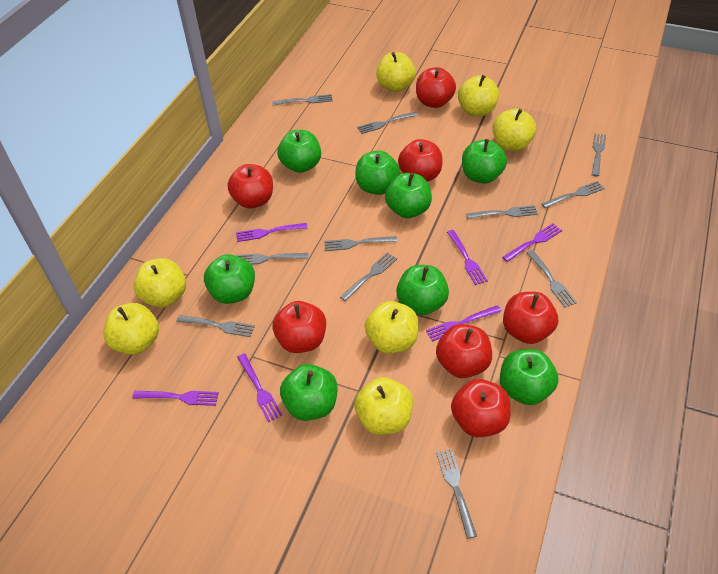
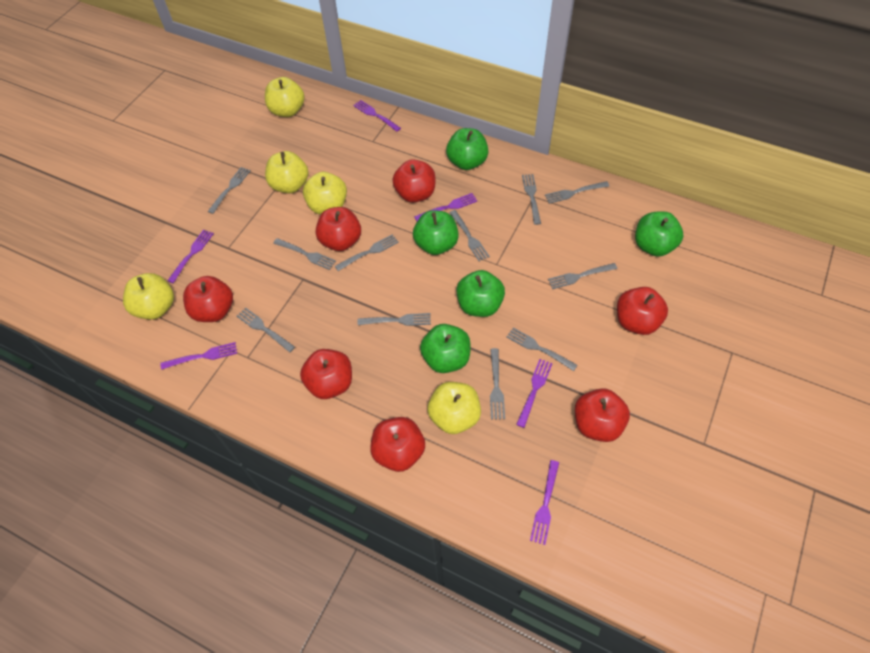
green apple: [204,254,255,304] [278,130,321,173] [280,364,337,421] [355,150,400,195] [385,173,432,218] [396,265,449,315] [462,139,507,184] [500,349,559,405] = 8 -> [413,210,459,255] [420,324,471,373] [446,128,488,170] [456,270,505,317] [635,211,683,257] = 5
yellow apple: [103,303,159,355] [133,258,186,308] [354,377,413,435] [365,301,419,354] [376,52,416,92] [458,75,499,117] [493,108,536,151] = 7 -> [123,273,174,320] [265,77,305,117] [265,151,309,194] [303,172,347,215] [427,382,481,434] = 5

